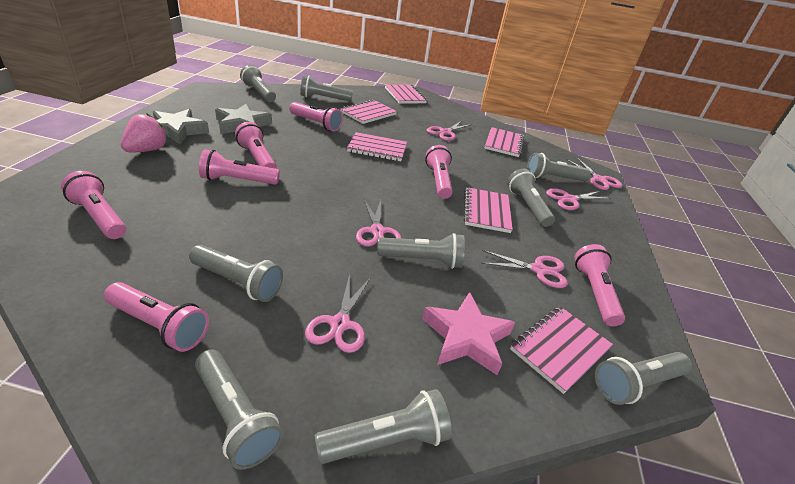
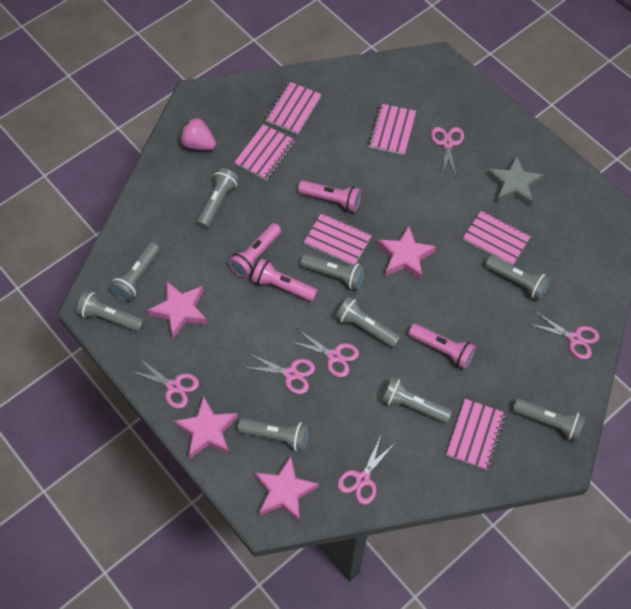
grey star: [153,109,209,145] [215,104,272,134] = 2 -> [486,156,544,207] = 1
pink flashlight: [61,171,126,239] [104,282,209,352] [199,149,280,185] [235,122,277,169] [289,102,343,132] [425,145,453,199] [574,244,625,326] = 7 -> [228,223,281,278] [252,259,318,302] [298,180,361,212] [408,324,476,369] = 4
pink star: [422,292,515,375] = 1 -> [147,282,207,339] [174,396,238,459] [254,456,319,522] [377,226,436,280] = 4

